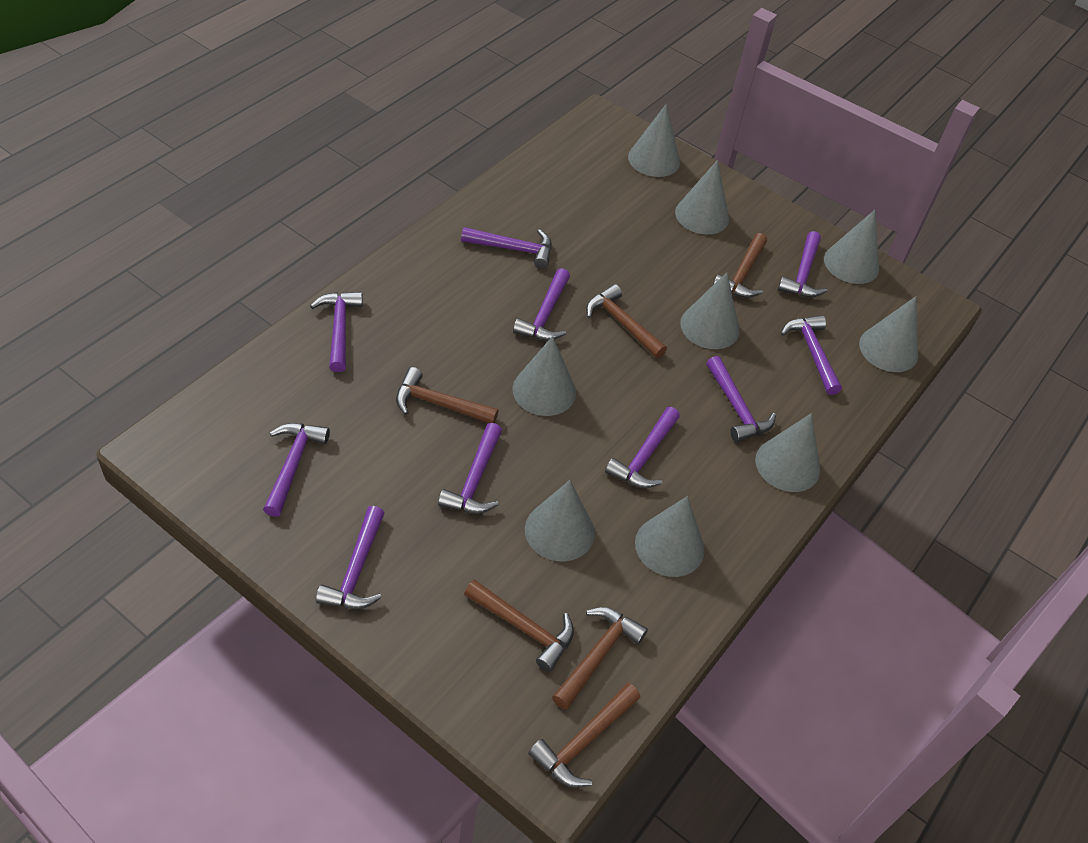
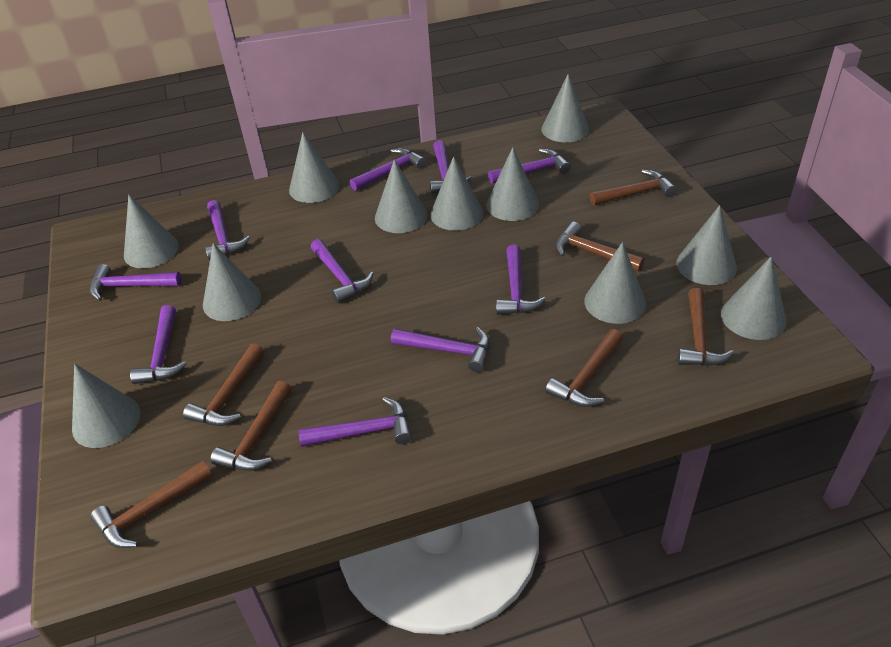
brown hammer: [396,367,498,423] [464,579,574,672] [528,683,640,788] [552,607,648,710] [586,284,667,358] [713,233,767,298] = 6 -> [90,461,212,548] [183,343,264,426] [210,381,292,471] [545,329,623,407] [555,222,645,271] [589,170,677,205] [678,288,734,366] = 7
grey cone: [512,336,576,416] [525,480,595,561] [628,104,680,177] [635,496,705,577] [675,160,729,234] [680,272,740,349] [755,413,820,492] [824,210,879,284] [859,296,918,372] = 9 -> [72,364,141,448] [124,194,179,268] [203,243,261,321] [289,132,339,203] [375,159,428,233] [430,156,484,231] [486,147,539,221] [541,74,589,142] [584,242,646,324] [676,205,737,285] [721,256,787,340] = 11

